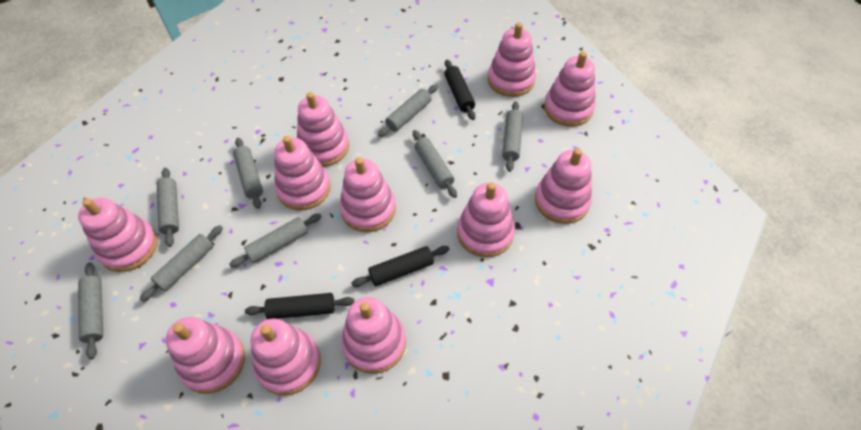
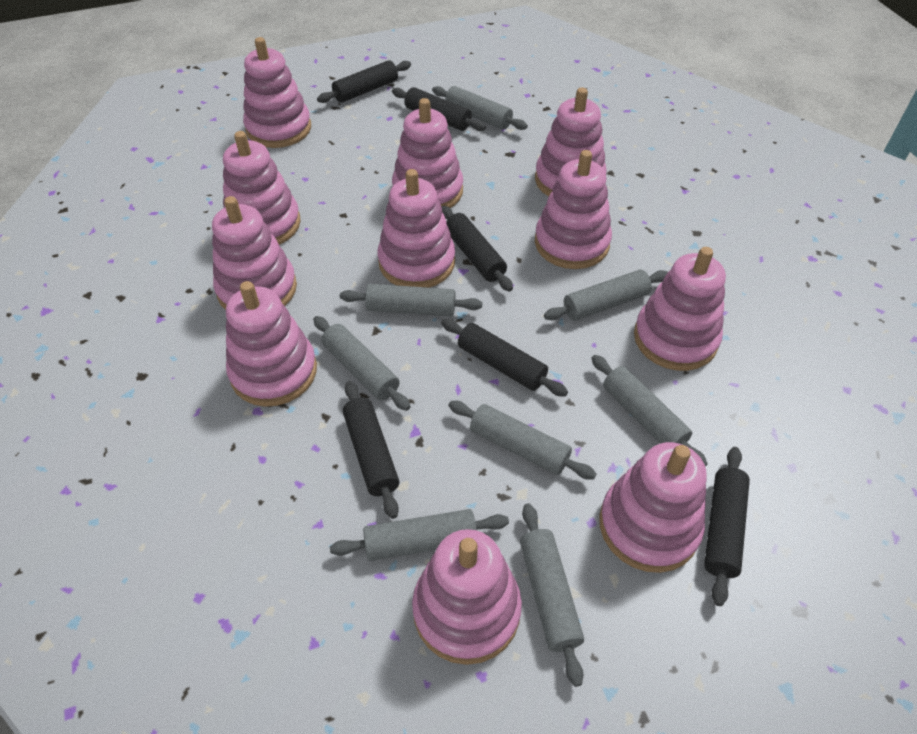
black rolling pin: [245,293,354,319] [351,246,450,287] [444,60,475,120] = 3 -> [317,60,411,103] [343,381,399,519] [392,87,486,131] [441,319,568,397] [442,206,513,292] [704,447,750,606] = 6

